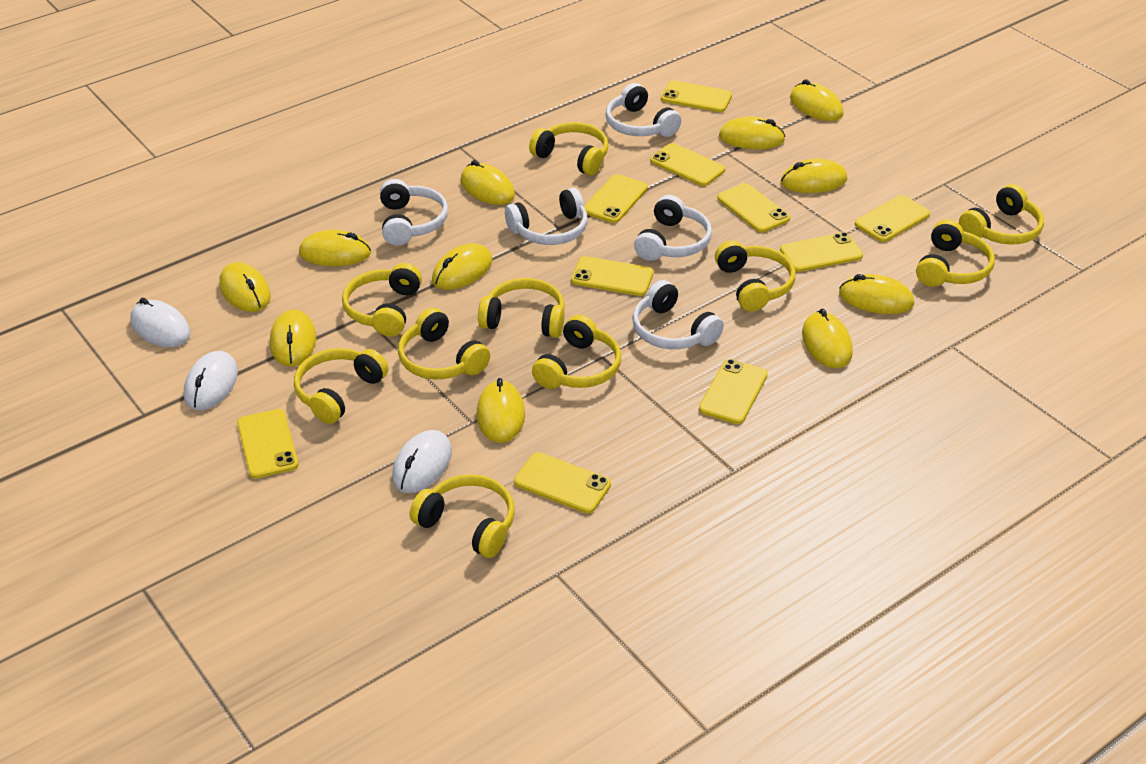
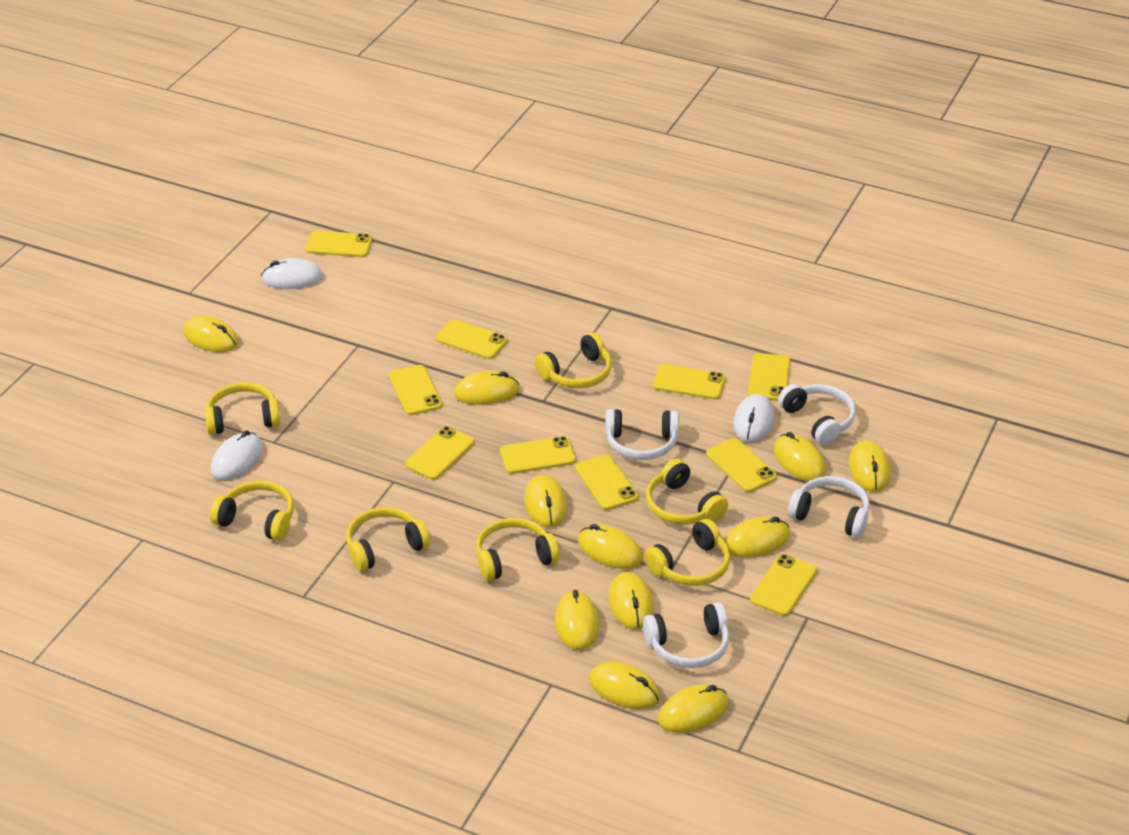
white headphones: [380,179,448,246] [505,188,588,245] [606,83,681,137] [632,280,724,349] [634,195,712,261] = 5 -> [605,409,679,460] [643,602,729,668] [778,384,856,445] [788,476,870,538] = 4
yellow headphones: [294,348,388,424] [342,263,422,337] [398,308,490,379] [410,474,515,558] [478,278,565,338] [529,122,609,176] [532,315,621,389] [715,241,796,312] [916,219,995,287] [959,184,1044,244] = 10 -> [205,382,280,435] [210,480,294,541] [346,507,430,571] [476,518,560,581] [535,332,612,388] [644,519,730,586] [646,459,728,525] = 7

